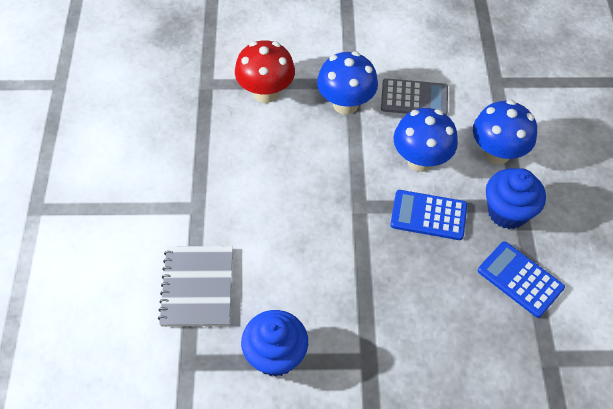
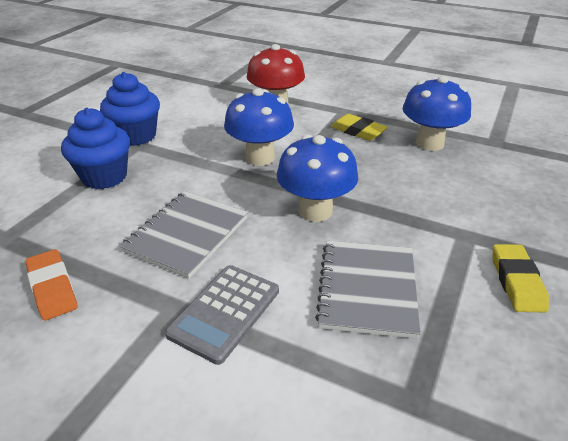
blue calculator: [390,190,467,240] [478,241,565,318] = 2 -> none = 0
grey notebook: [158,246,233,326] = 1 -> [119,191,248,279] [315,241,421,339] = 2
orange eraser: none = 0 -> [25,249,77,321] = 1
yellow eraser: none = 0 -> [331,114,388,141] [493,244,549,312] = 2

